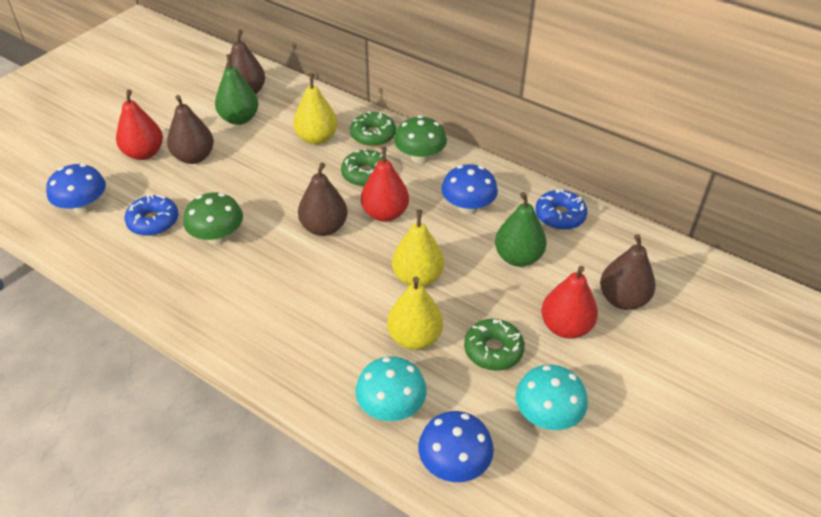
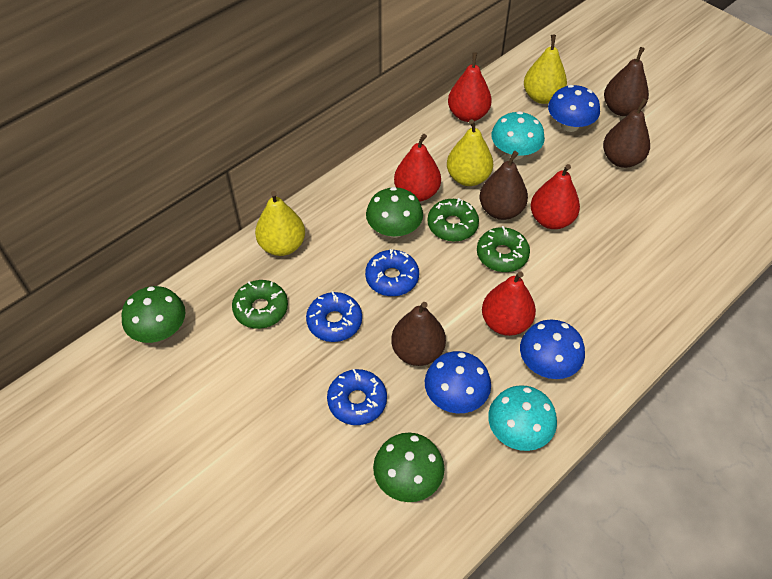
blue donut: [125,194,178,236] [535,189,587,230] = 2 -> [306,291,362,342] [327,369,387,425] [365,249,419,296] = 3
green mushroom: [184,192,243,244] [394,116,447,164] = 2 -> [121,286,186,343] [366,187,423,238] [373,432,445,502] = 3
green pear: [215,54,259,125] [495,192,547,267] = 2 -> none = 0
red pear: [116,89,163,160] [361,147,409,222] [541,266,598,339] = 3 -> [394,134,441,202] [448,52,492,122] [482,271,536,336] [531,164,580,229] = 4

